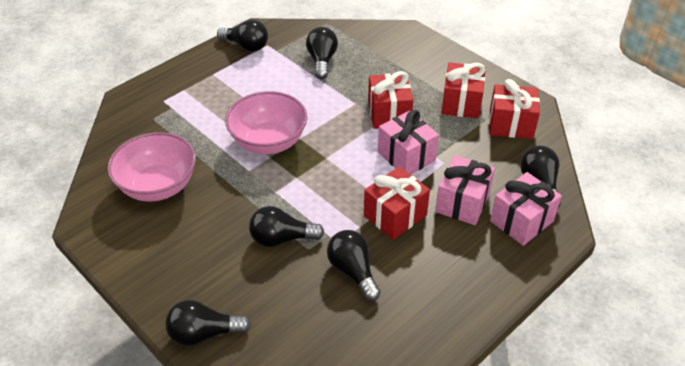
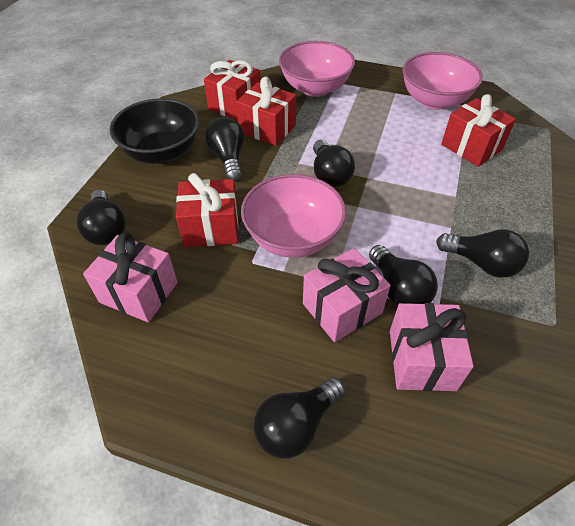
black bowl: none = 0 -> [110,98,200,164] = 1
pink bowl: [108,132,196,201] [225,91,308,154] = 2 -> [241,174,346,258] [279,41,355,97] [403,52,483,110] = 3

